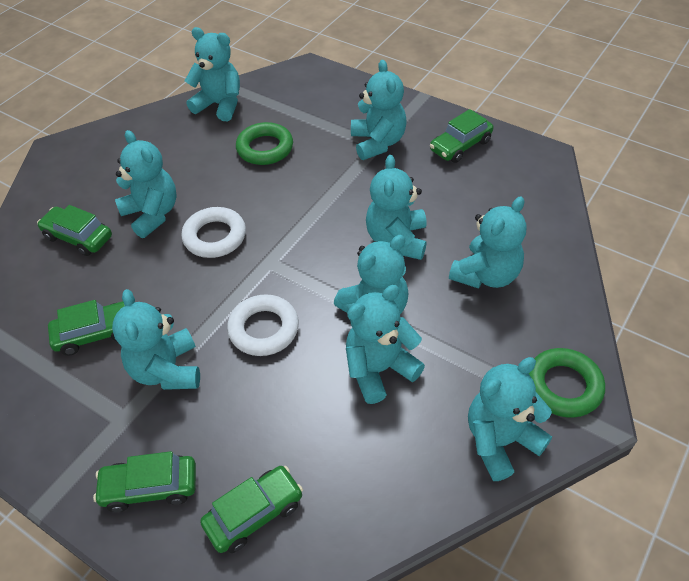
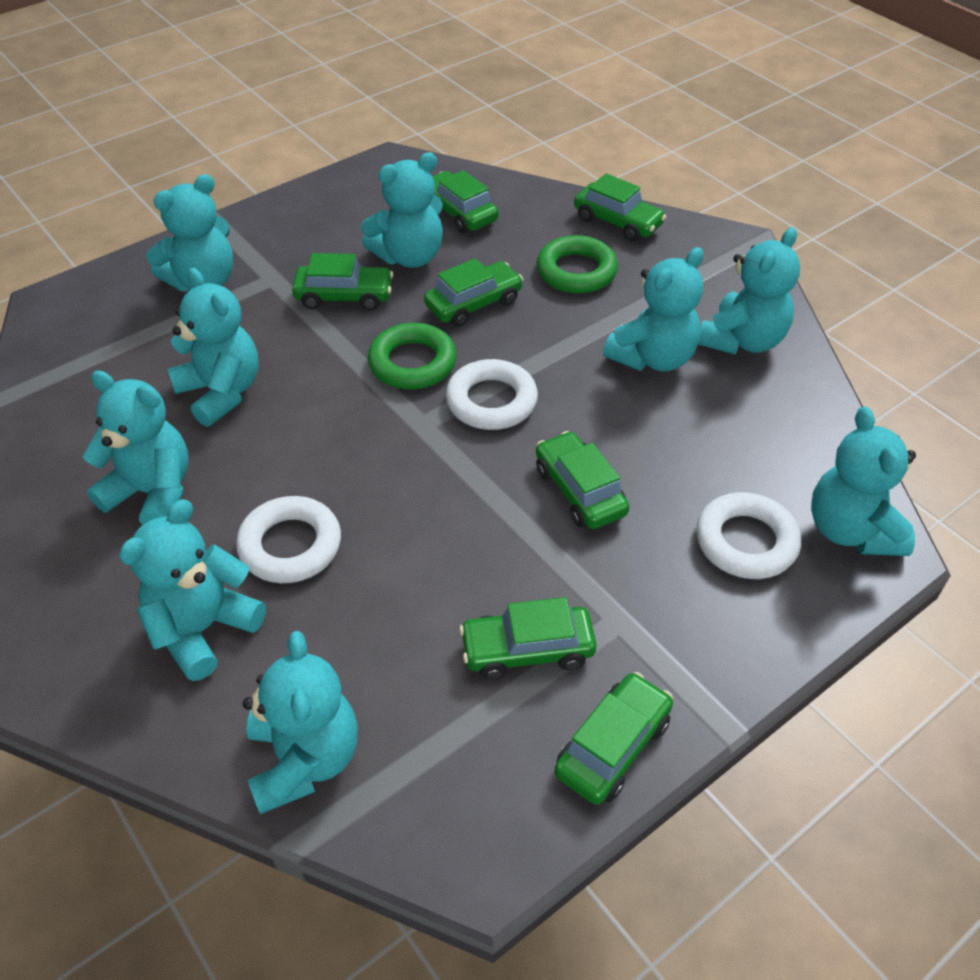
green car: [37,205,112,256] [48,300,125,355] [93,451,196,512] [200,466,303,553] [430,109,494,163] = 5 -> [292,253,394,311] [424,258,523,327] [432,170,499,233] [459,597,597,680] [536,431,630,529] [554,672,673,805] [574,173,667,242] = 7
white ring: [181,207,246,258] [227,294,299,356] = 2 -> [236,496,341,583] [446,359,538,430] [696,492,801,579] = 3

